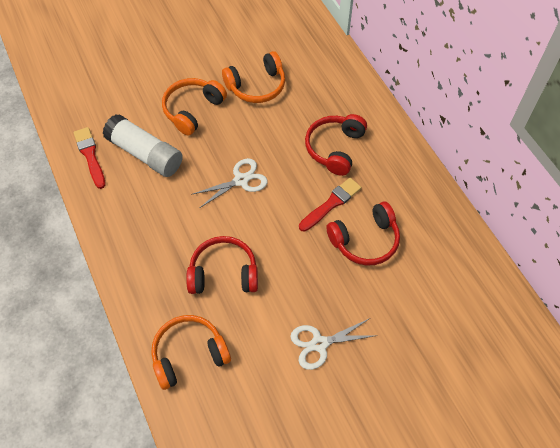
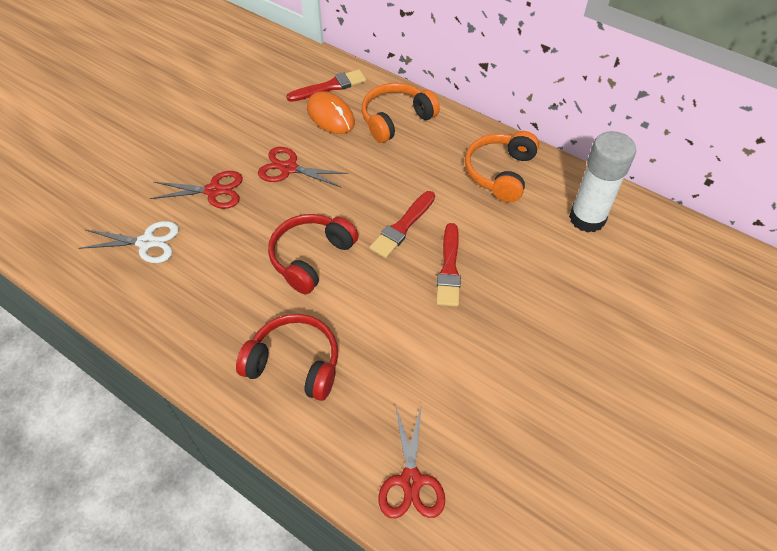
orange headphones: [151,315,231,390] [162,78,227,136] [222,51,285,103] = 3 -> [362,83,440,143] [465,131,539,202] = 2
orange mouse: none = 0 -> [307,91,355,134] = 1
red brush: [74,127,106,189] [299,178,361,232] = 2 -> [286,69,366,102] [369,191,435,258] [436,223,461,307] = 3
red headphones: [186,236,258,294] [305,114,367,176] [326,201,400,265] = 3 -> [236,314,338,401] [268,214,359,294] = 2
red scissors: none = 0 -> [150,171,243,209] [258,147,349,188] [378,404,445,518] = 3
white scissors: [191,158,268,208] [291,318,378,370] = 2 -> [79,221,179,263] = 1

